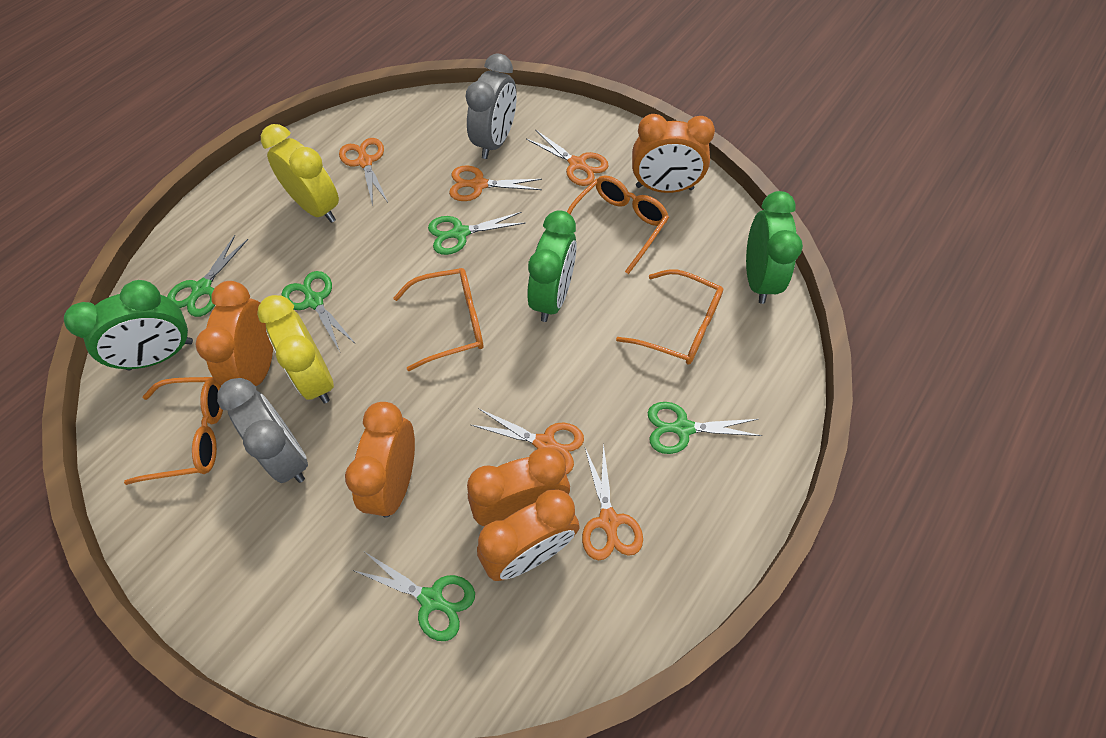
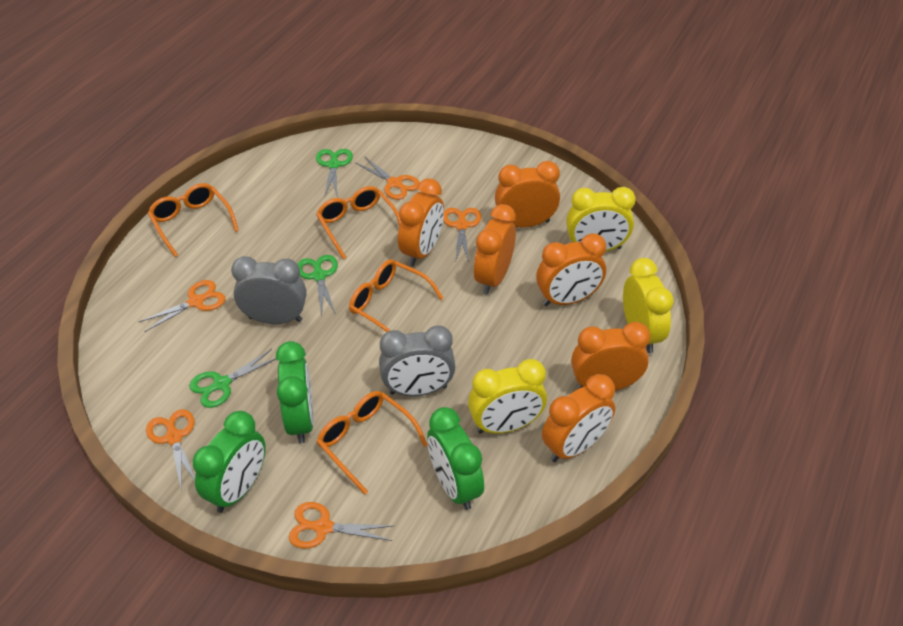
green scissors: [167,235,248,317] [281,271,356,352] [353,552,475,641] [428,212,525,255] [647,402,762,454] = 5 -> [189,349,276,408] [297,255,338,317] [316,149,353,197] = 3
orange clock: [196,281,273,386] [345,402,415,517] [467,447,570,526] [477,489,580,581] [632,114,715,193] = 5 -> [398,178,444,266] [474,204,516,295] [495,161,560,227] [536,233,606,306] [542,374,615,462] [571,322,650,391] = 6
yellow clock: [257,295,334,403] [261,124,339,223] = 2 -> [468,359,547,434] [566,187,636,252] [623,258,674,353] = 3

